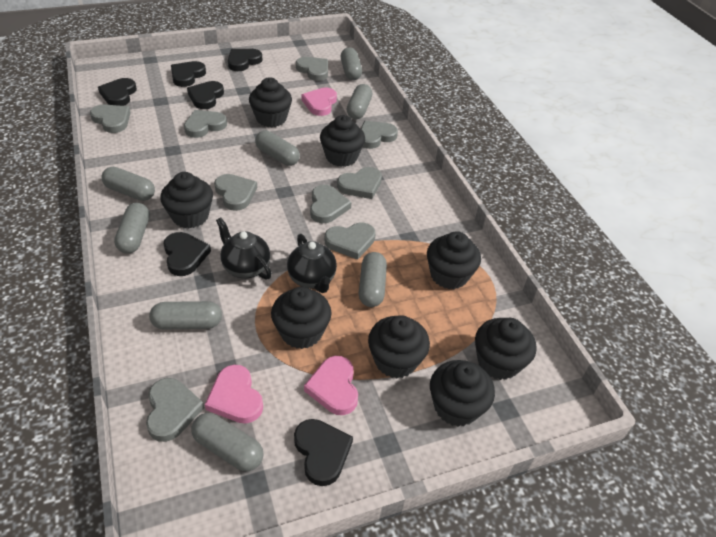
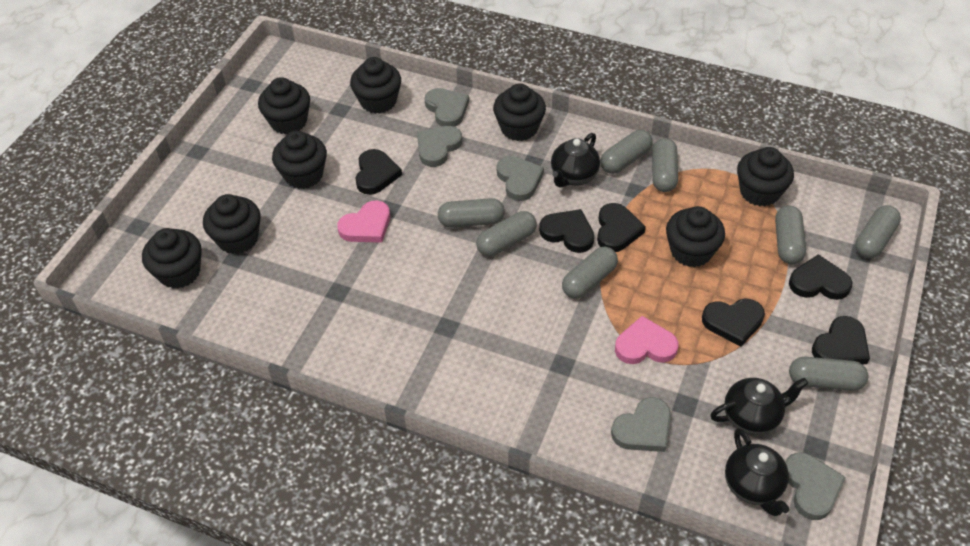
black teapot: [216,218,272,280] [287,234,337,293] = 2 -> [551,133,600,188] [710,378,808,435] [725,428,790,516] = 3
grey heart: [90,104,131,133] [146,378,205,442] [184,110,227,138] [214,174,257,211] [296,57,328,81] [310,185,351,223] [325,223,376,260] [337,167,382,199] [361,121,398,149] = 9 -> [417,126,462,167] [425,88,469,127] [497,156,544,201] [611,397,671,452] [785,452,846,520] = 5
pink heart: [205,365,263,424] [302,87,337,116] [304,356,358,415] = 3 -> [337,200,390,243] [615,316,678,364] = 2

